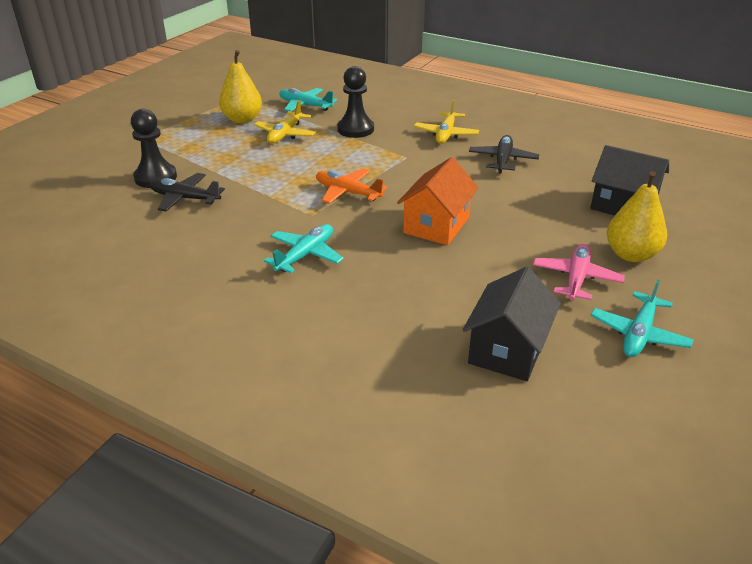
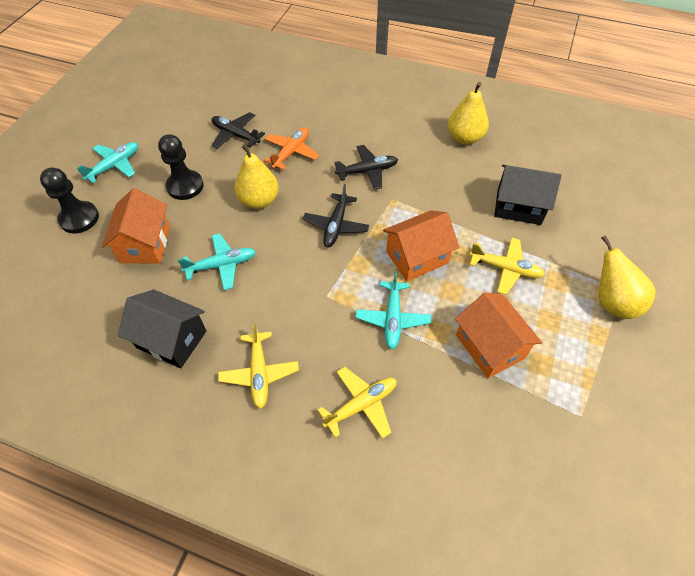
black plane: [150,173,225,212] [469,135,539,174] = 2 -> [212,112,265,149] [303,184,369,248] [334,145,398,190] = 3
orange house: [397,157,479,245] = 1 -> [102,188,170,264] [383,210,459,281] [455,292,542,378] = 3
pink plane: [533,244,625,300] = 1 -> none = 0
yellow pear: [219,50,262,123] [607,171,667,262] = 2 -> [235,144,279,209] [448,82,489,145] [599,235,655,319] = 3
yellow plane: [254,100,316,143] [414,99,479,144] = 2 -> [218,323,299,409] [318,367,397,439] [470,237,545,295] = 3

